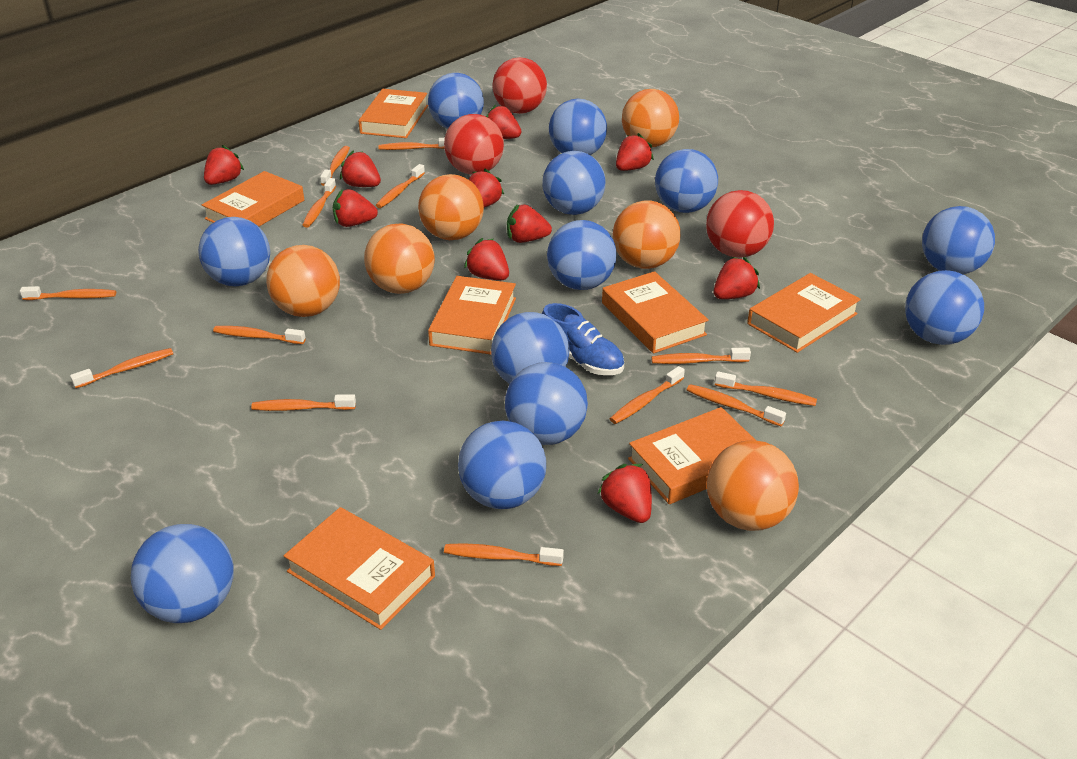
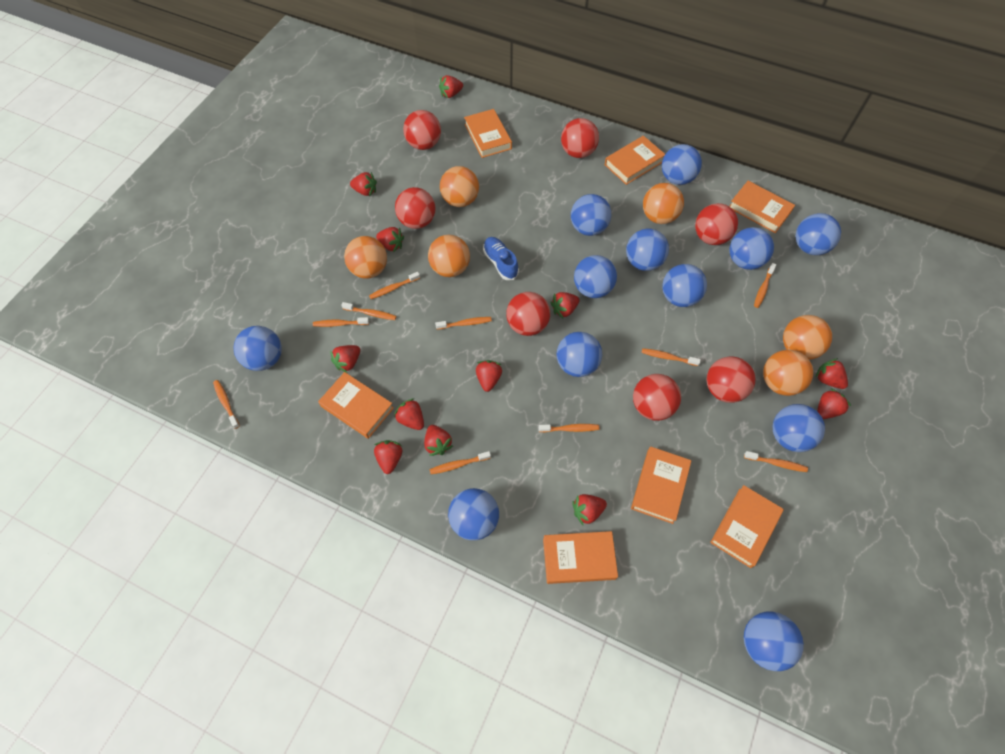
orange toothbrush: [20,286,116,300] [70,348,173,388] [213,326,306,344] [251,394,356,411] [303,178,336,228] [320,146,350,186] [376,164,425,208] [378,138,445,150] [444,543,564,566] [610,366,685,424] [651,347,751,364] [687,384,786,426] [715,371,817,406] = 13 -> [213,380,240,429] [313,317,369,327] [341,302,396,320] [369,272,420,299] [430,451,491,474] [435,317,492,330] [539,424,599,432] [642,348,701,366] [744,451,808,472] [754,263,776,308] = 10
red ball: [444,114,504,175] [493,57,547,114] [706,190,774,258] = 3 -> [395,187,435,229] [403,110,441,150] [506,292,550,336] [561,118,599,158] [633,374,681,421] [695,203,738,245] [706,356,755,403] = 7
red strawberry: [204,145,244,185] [333,189,378,227] [340,151,381,187] [464,238,509,280] [469,169,504,208] [486,105,522,139] [507,204,552,243] [597,464,652,523] [616,133,654,171] [714,257,760,299] = 10 -> [330,345,360,373] [350,172,377,196] [374,440,402,474] [376,227,404,252] [394,398,424,430] [424,425,453,456] [439,75,463,98] [476,360,502,392] [550,292,580,318] [572,494,607,525] [815,358,848,389] [817,388,851,419] = 12

